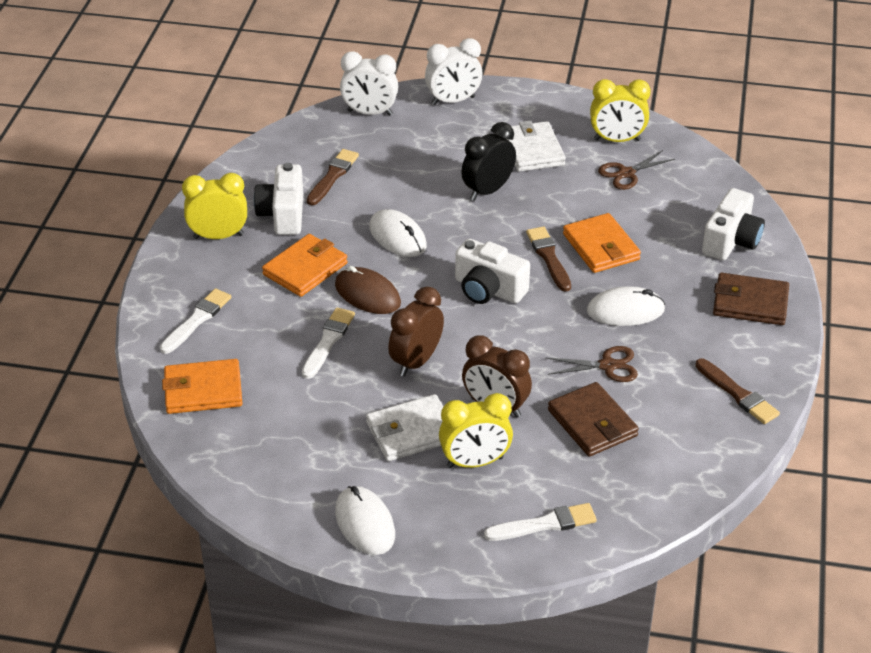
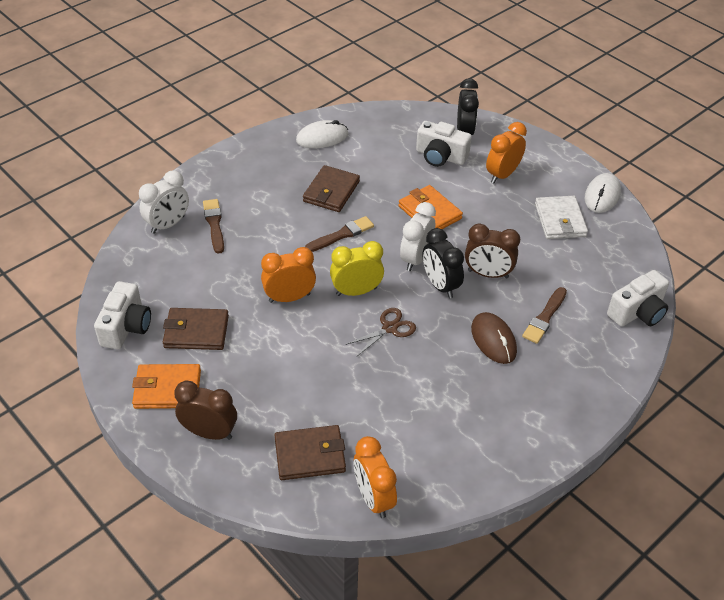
black clock: [461,122,516,201] = 1 -> [423,228,464,298] [457,78,479,135] = 2
brown scissors: [545,346,638,382] [598,150,675,190] = 2 -> [345,308,416,356] = 1
brown wallet: [548,382,639,457] [713,273,789,325] = 2 -> [163,308,229,350] [275,425,346,480] [303,165,360,212] = 3
orange clock: none = 0 -> [261,247,316,303] [354,436,397,518] [486,122,527,183] = 3
orange wallet: [162,359,243,414] [262,234,348,297] [563,213,641,273] = 3 -> [132,364,201,409] [399,185,463,229] = 2
white brush: [160,288,231,354] [302,307,355,379] [484,503,597,541] = 3 -> none = 0
white mouse: [335,486,395,555] [369,209,427,257] [587,286,665,326] = 3 -> [296,120,348,148] [585,173,621,213] = 2
white wallet: [366,394,443,461] [505,121,566,172] = 2 -> [535,196,588,239] = 1
yellow clock: [182,173,247,239] [439,393,513,468] [590,79,651,142] = 3 -> [330,241,384,296] = 1

